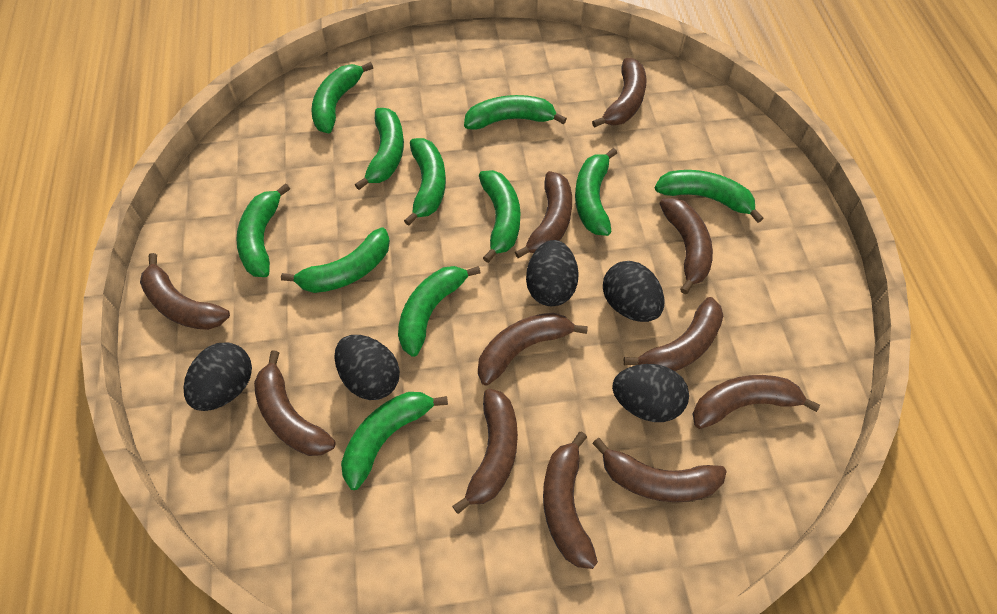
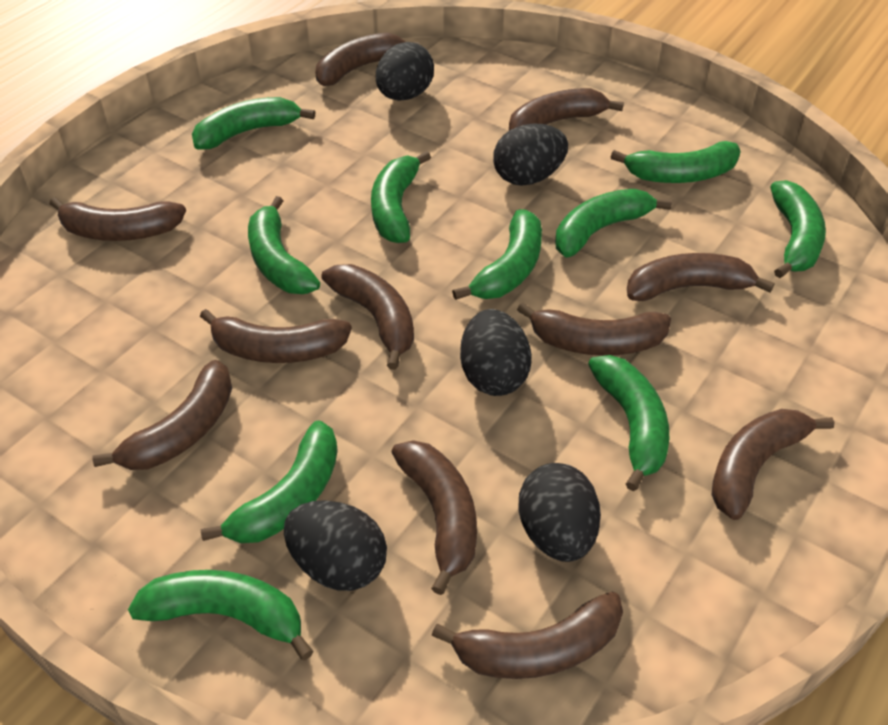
green banana: [236,183,290,277] [281,228,390,293] [311,62,373,133] [341,392,448,490] [355,108,404,190] [398,266,481,357] [404,138,446,226] [464,95,567,130] [479,170,520,263] [575,148,617,236] [655,170,764,223] = 11 -> [128,570,314,660] [192,97,315,149] [201,420,338,543] [248,196,320,294] [371,151,431,243] [452,209,542,300] [555,189,672,257] [588,355,669,491] [611,141,741,183] [770,180,826,278] = 10

